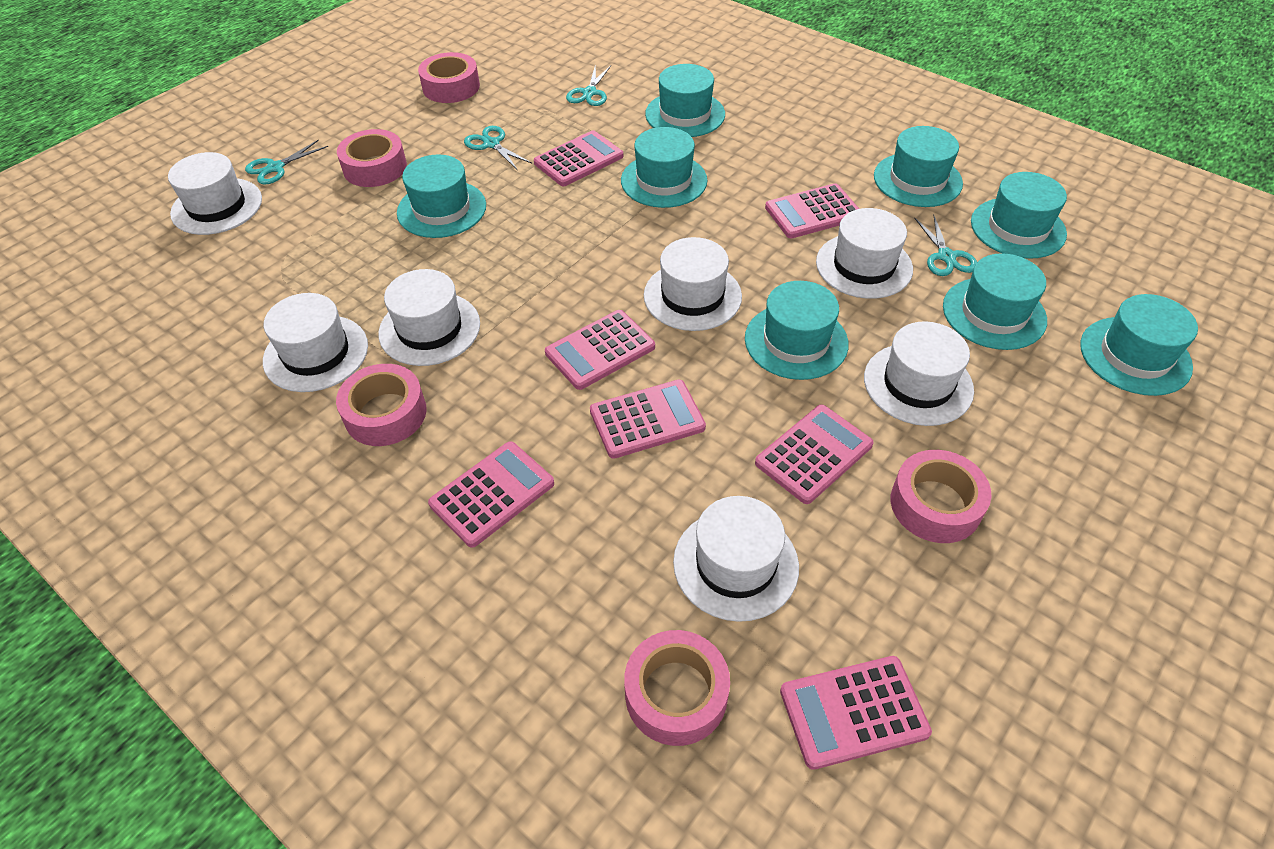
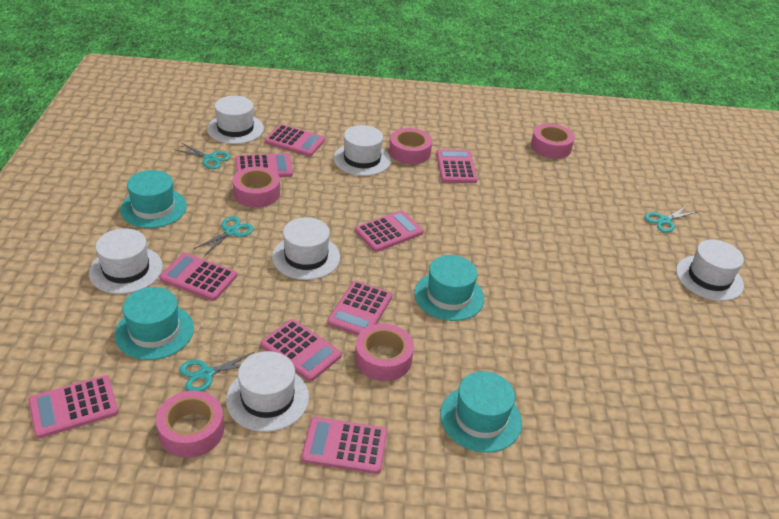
pink calculator: [428,441,554,548] [534,130,623,186] [545,310,655,390] [590,380,706,459] [755,405,874,504] [765,183,859,238] [780,656,932,770] = 7 -> [29,375,118,438] [159,253,237,301] [235,153,293,177] [260,319,342,382] [265,124,325,156] [301,417,387,474] [327,281,392,335] [355,210,423,252] [436,149,477,183] = 9
turquoise hat: [397,155,486,238] [621,127,708,208] [645,64,725,137] [745,281,849,380] [874,126,963,207] [943,253,1047,350] [971,172,1067,259] [1080,294,1198,396] = 8 -> [115,287,194,360] [120,170,187,228] [414,255,484,321] [440,371,522,453] = 4
white hat: [168,152,262,235] [263,293,368,392] [378,269,480,366] [644,237,742,331] [673,496,799,622] [816,208,913,299] [864,321,974,426] = 7 -> [89,228,163,294] [207,96,264,144] [226,351,309,432] [272,217,340,280] [333,125,391,176] [676,239,744,301] = 6

